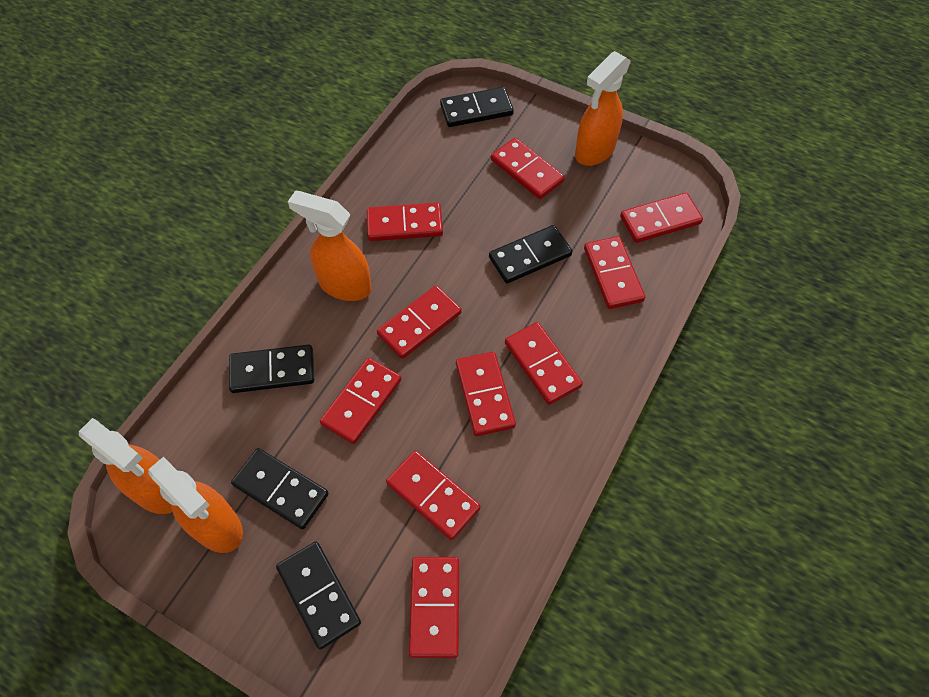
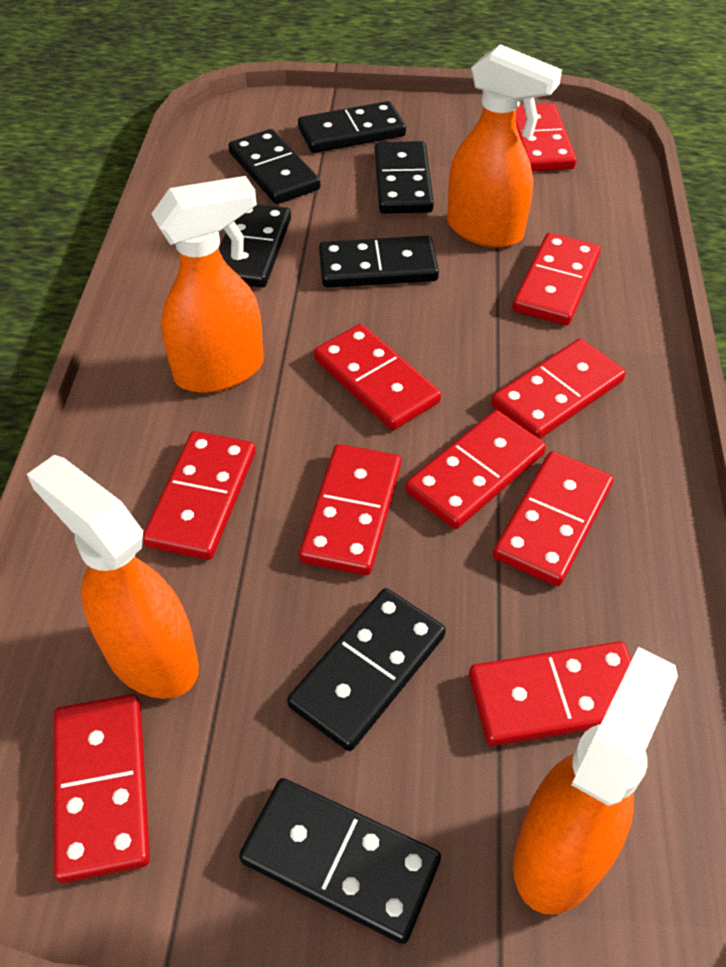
black domino: [229,345,314,393] [231,448,329,529] [276,542,361,650] [440,87,514,127] [489,225,572,283] = 5 -> [219,204,291,288] [229,129,320,204] [239,778,441,944] [287,588,446,751] [298,101,406,153] [319,236,439,288] [375,141,434,214] = 7

